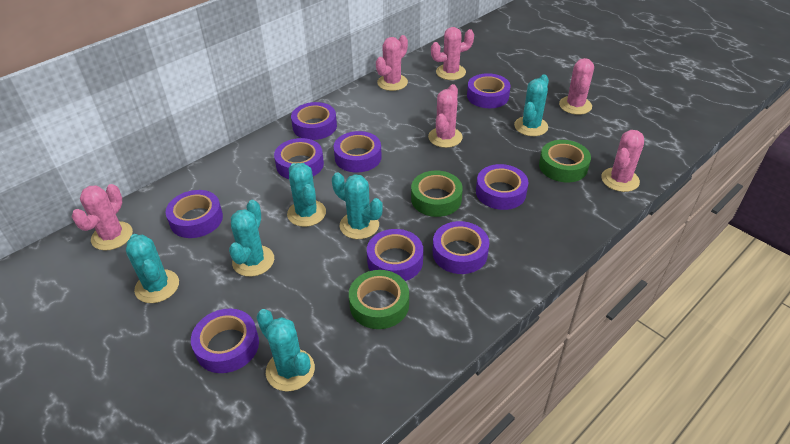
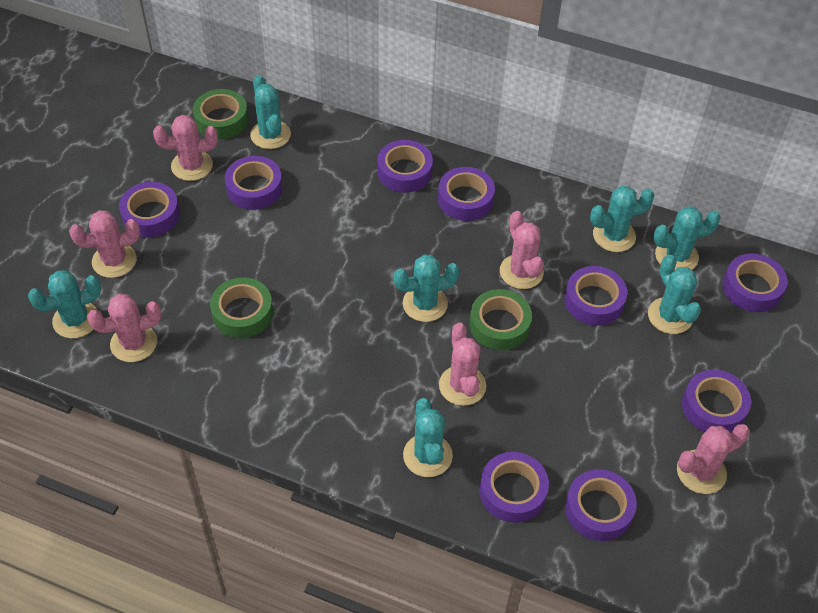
turquoise cactus: [126,234,179,303] [229,200,274,277] [256,309,315,392] [287,163,326,227] [332,172,383,239] [514,75,549,136] = 6 -> [28,270,101,338] [250,75,291,149] [394,254,460,322] [403,398,453,477] [590,186,654,252] [648,255,701,334] [653,206,721,271] = 7

